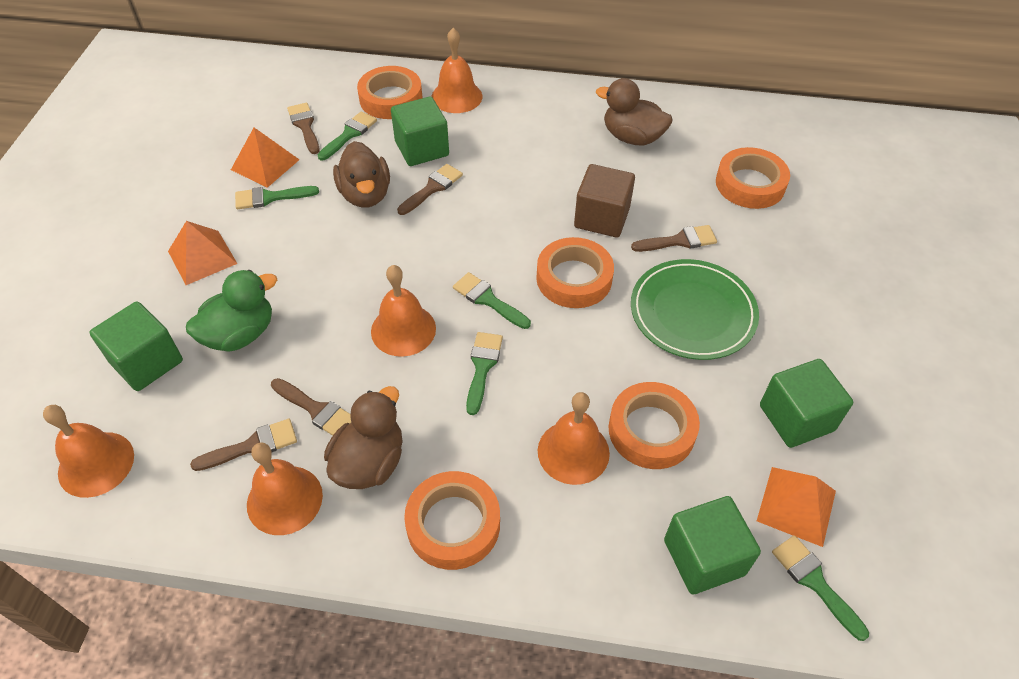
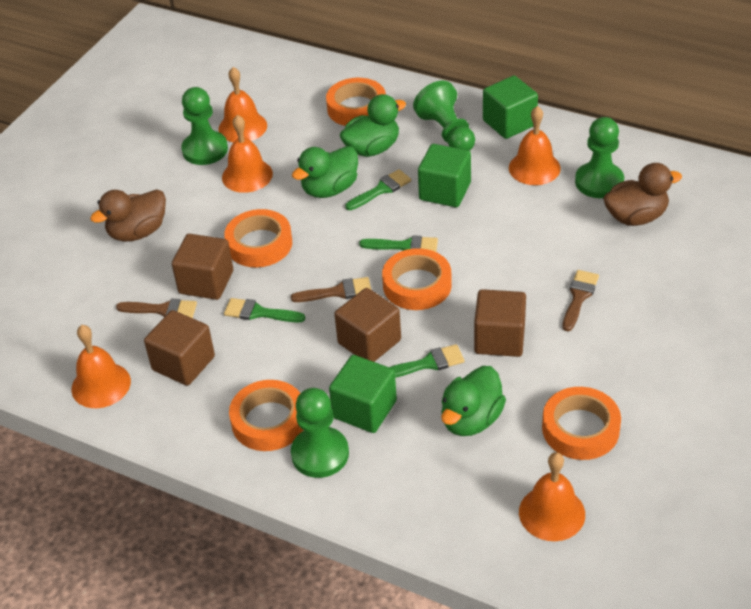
brown brush: [190,419,297,471] [271,378,351,436] [287,103,320,154] [397,164,463,215] [631,225,717,252] = 5 -> [116,299,197,318] [291,277,371,302] [563,270,599,331] = 3
brown cube: [574,164,635,237] = 1 -> [144,310,215,386] [172,234,233,300] [334,288,401,362] [474,289,526,357] = 4
brown duck: [324,386,403,489] [333,141,390,208] [596,78,672,146] = 3 -> [90,189,166,242] [603,163,682,226] = 2
green brush: [235,186,319,209] [318,111,377,160] [453,272,531,329] [466,332,503,415] [772,535,869,641] = 5 -> [224,298,305,322] [345,169,412,210] [359,236,438,252] [389,344,465,378] = 4
green cube: [89,301,183,391] [391,97,449,166] [664,496,761,595] [760,359,853,448] = 4 -> [329,355,397,433] [418,144,471,207] [483,76,538,139] = 3
green duck: [186,270,277,352] = 1 -> [292,146,358,198] [340,94,406,157] [441,366,506,436] = 3
green pawn: none = 0 -> [181,87,228,165] [291,388,349,478] [413,81,475,151] [575,117,624,198] = 4
green plate: [631,259,759,360] = 1 -> none = 0
orange pyramid: [168,221,238,285] [231,128,299,188] [757,467,836,547] = 3 -> none = 0

